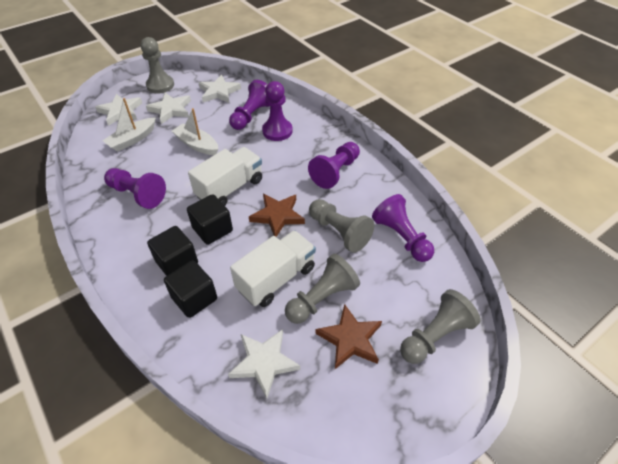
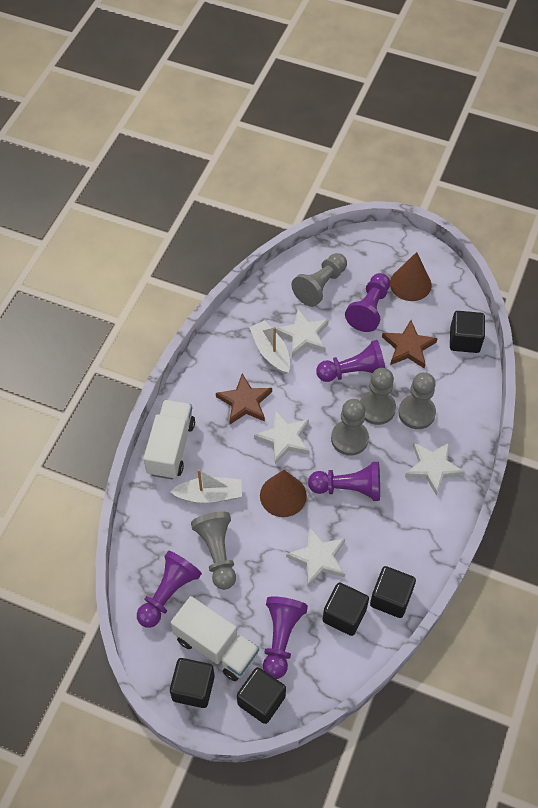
black cube: [147,226,198,276] [164,260,217,318] [187,194,233,245] = 3 -> [170,658,215,708] [237,667,286,724] [322,582,369,636] [370,566,416,618] [450,311,485,353] = 5
brown cone: none = 0 -> [260,470,307,517] [390,252,432,301] = 2
grey pawn: [140,37,174,93] [285,254,360,324] [309,199,374,253] [400,289,481,364] = 4 -> [191,512,236,590] [291,253,347,307] [331,399,369,456] [360,368,396,425] [398,372,436,429] = 5

